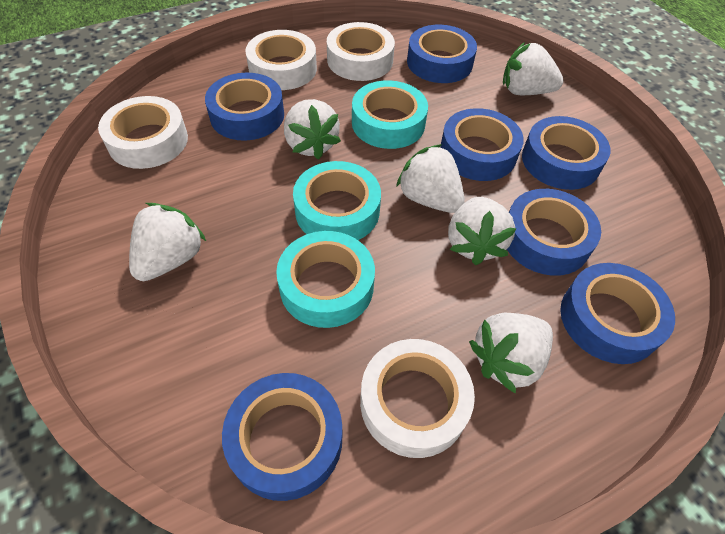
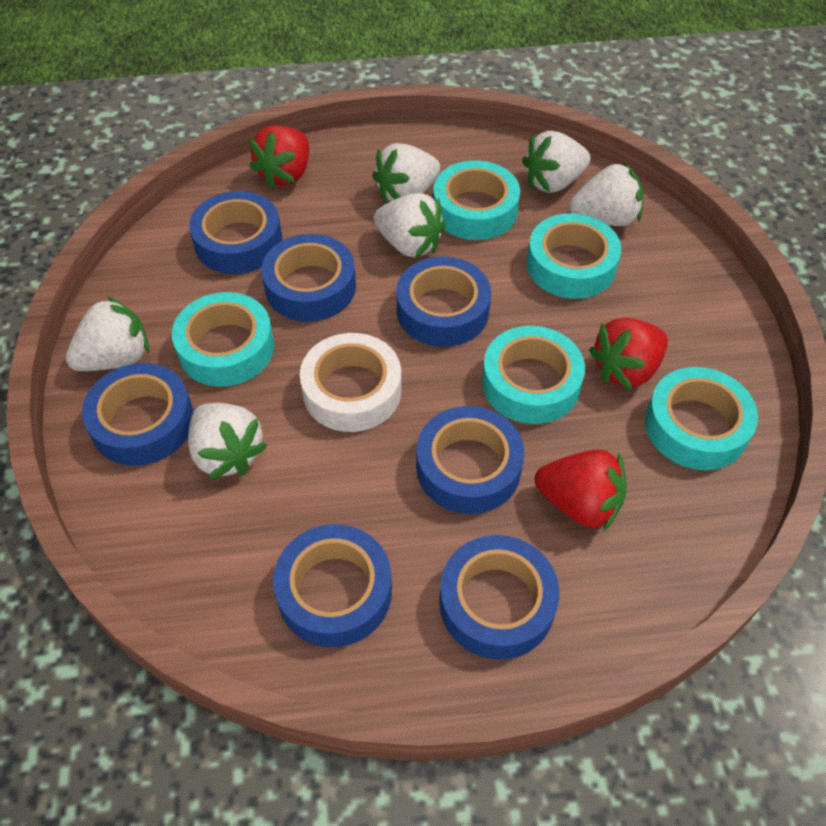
red strawberry: none = 0 -> [249,125,309,188] [535,449,627,532] [589,318,668,391] = 3
turquoise tape: [276,231,375,328] [293,161,381,240] [352,80,428,149] = 3 -> [172,292,274,386] [433,160,520,240] [482,326,585,424] [527,213,621,299] [645,367,758,470] = 5
white tape: [98,96,188,169] [245,30,317,90] [327,22,395,81] [360,339,475,458] = 4 -> [300,333,402,432] = 1

